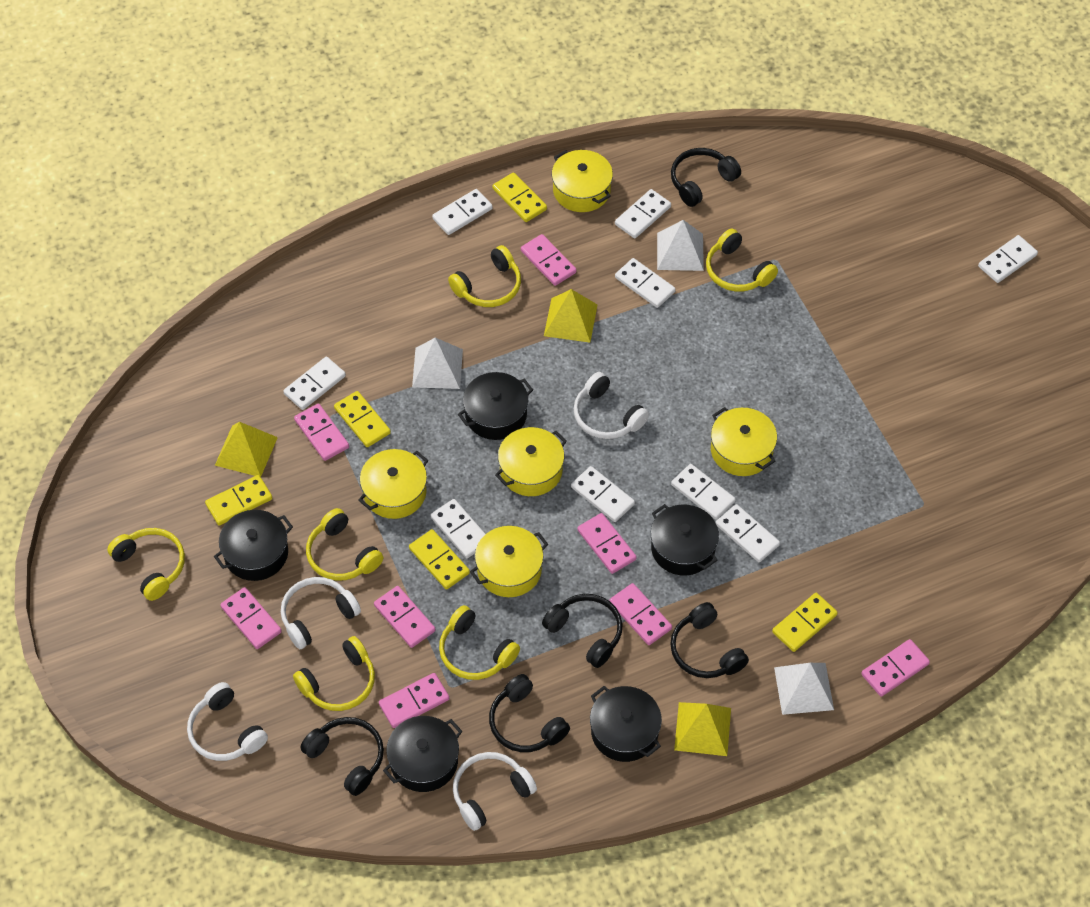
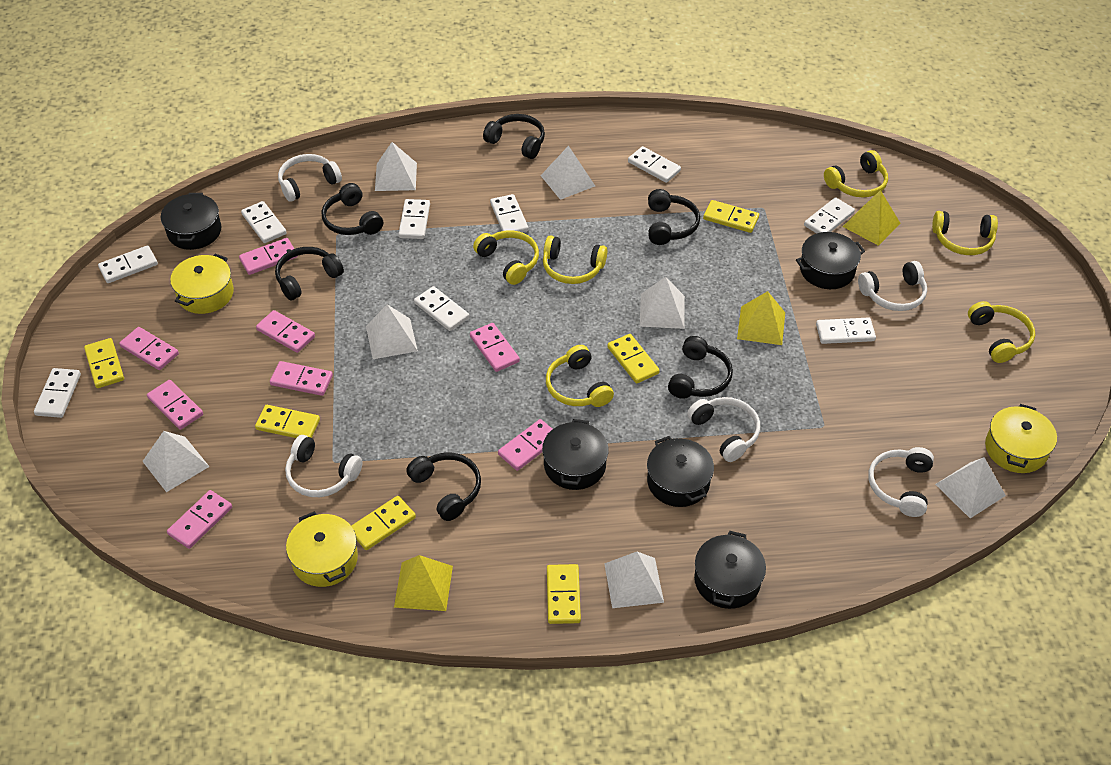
black headphones: [300,717,384,796] [489,674,570,752] [542,594,622,668] [670,602,749,678] [671,148,741,207] = 5 -> [275,247,344,300] [322,183,383,235] [406,452,481,521] [483,114,545,159] [648,189,700,245] [668,336,733,399] = 6
white headphones: [187,682,268,761] [281,577,361,649] [453,752,537,831] [574,372,649,439] = 4 -> [278,154,342,202] [285,435,363,497] [687,397,760,462] [858,261,927,311] [868,447,934,517] = 5
white pyramid: [412,338,463,389] [657,220,704,271] [774,663,834,715] = 3 -> [142,431,210,492] [366,305,418,359] [375,142,417,191] [540,146,595,200] [604,552,664,608] [640,277,685,329] [935,457,1006,518] = 7
yellow domino: [205,475,272,526] [334,391,391,447] [409,529,470,590] [493,172,547,222] [772,593,838,652] = 5 -> [84,338,124,388] [255,405,320,438] [351,496,416,550] [547,564,581,624] [607,334,660,383] [703,200,759,233] = 6
yellow pot: [358,449,428,519] [470,526,548,597] [495,427,567,496] [552,150,613,212] [711,407,777,476] = 5 -> [170,254,234,314] [286,511,358,587] [985,404,1057,473] = 3

